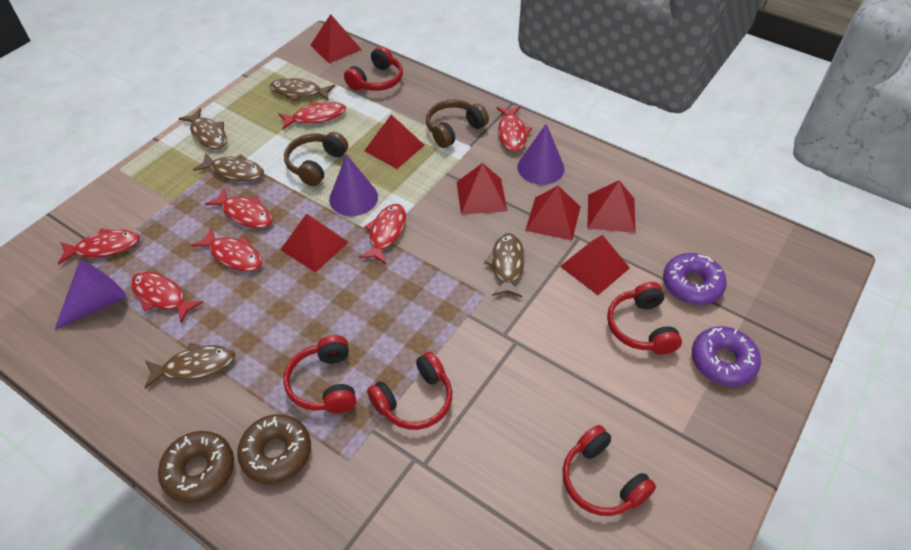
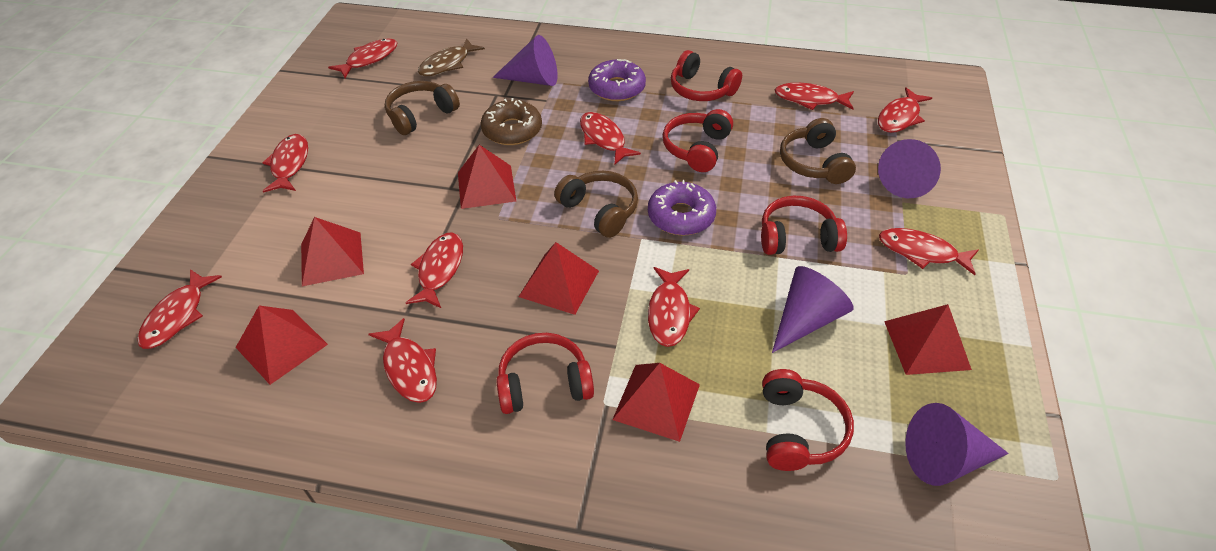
brown donut: [158,431,234,503] [237,414,311,484] = 2 -> [481,98,542,145] = 1
brown fish: [145,343,235,389] [179,108,227,149] [193,153,264,181] [270,78,335,102] [484,233,525,297] = 5 -> [418,38,485,76] = 1
brown headphones: [284,132,348,186] [426,99,489,148] = 2 -> [385,81,460,135] [554,171,638,238] [780,118,856,184] = 3
purple cone: [55,261,126,330] [329,154,378,216] [517,124,565,185] = 3 -> [493,35,558,86] [772,266,854,353] [878,139,941,198] [905,403,1009,486] = 4
red fish: [58,228,140,264] [131,272,204,323] [191,227,262,271] [205,188,272,228] [278,102,346,130] [359,204,406,264] [496,106,532,152] = 7 -> [137,269,222,349] [263,134,308,193] [328,39,397,78] [368,318,437,403] [406,232,463,308] [580,112,641,165] [648,267,700,347] [775,83,854,110] [878,87,932,133] [879,228,979,275] = 10
red pyramid: [280,213,348,273] [310,14,362,63] [364,115,424,169] [457,163,507,215] [525,186,580,240] [560,235,630,295] [587,180,636,233] = 7 -> [235,306,328,385] [301,217,364,286] [458,145,516,209] [519,242,599,315] [612,363,700,442] [884,304,972,375] = 6

